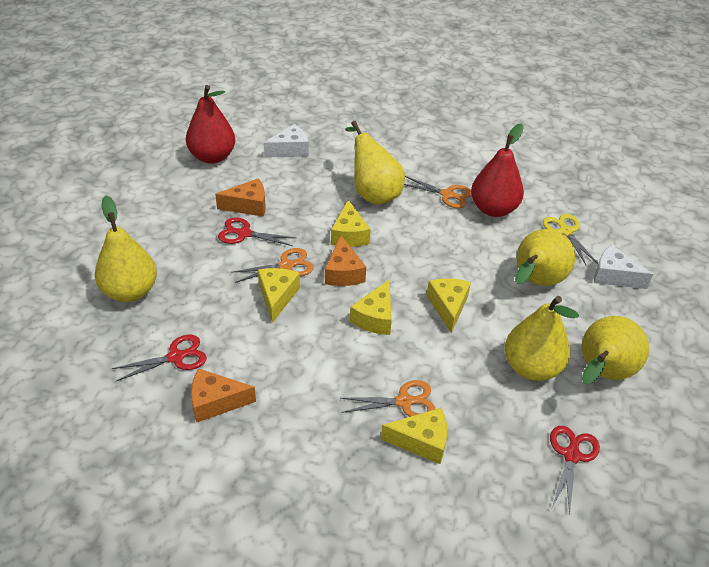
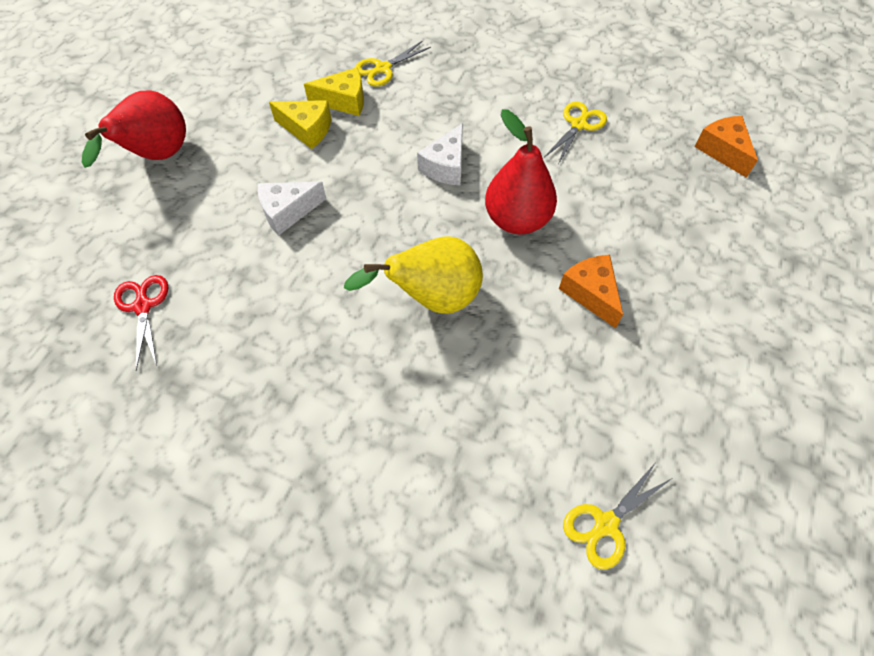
orange cheese: [191,369,256,423] [215,178,266,217] [325,236,366,286] = 3 -> [559,255,623,328] [695,116,758,178] = 2
orange scissors: [231,248,314,283] [340,380,435,417] [404,176,472,208] = 3 -> none = 0
red scissors: [112,335,207,381] [218,217,296,246] [550,426,600,516] = 3 -> [114,275,168,371] = 1
yellow cheese: [258,268,300,323] [331,200,371,247] [350,280,392,335] [381,408,447,464] [427,278,471,333] = 5 -> [269,100,331,149] [304,67,364,116] = 2
yellow pear: [95,196,157,302] [345,121,405,205] [505,296,579,381] [515,229,575,286] [582,316,649,384] = 5 -> [344,236,483,314] = 1
yellow scissors: [543,214,598,265] = 1 -> [355,41,431,87] [545,101,607,164] [563,461,671,570] = 3

